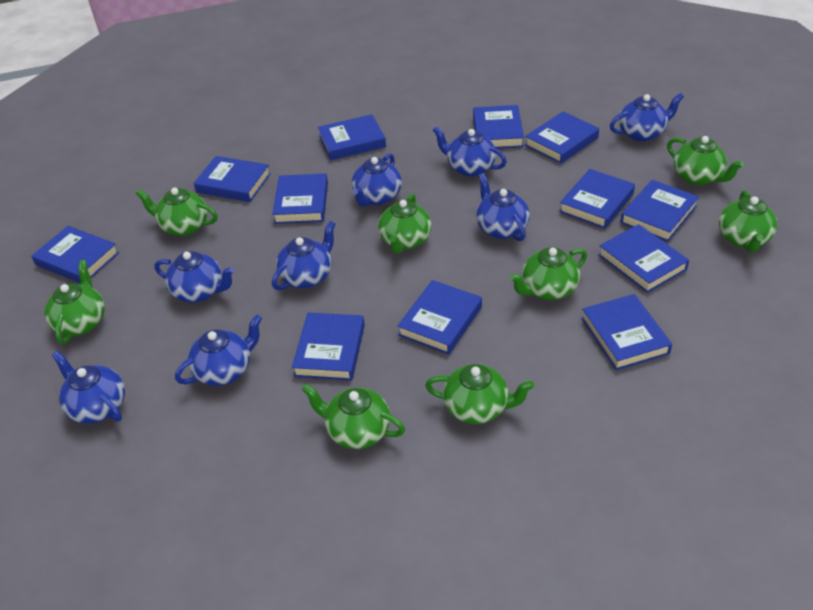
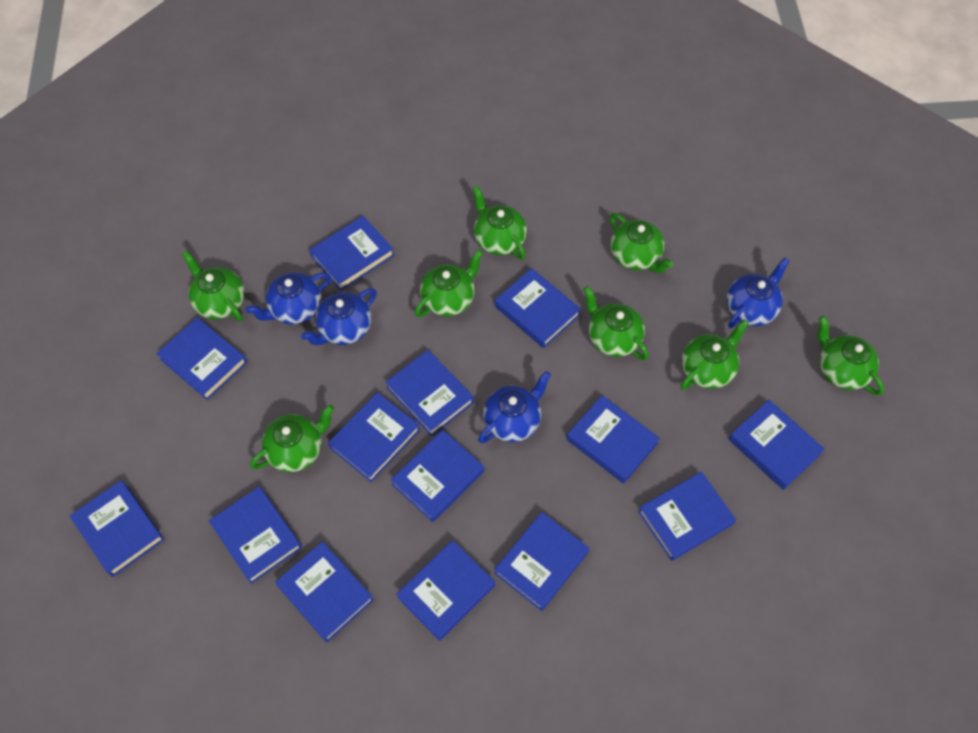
blue book: [32,226,119,283] [194,156,271,202] [272,173,328,224] [292,312,365,381] [318,114,386,160] [397,280,482,355] [473,105,524,148] [525,111,599,164] [559,169,635,229] [581,294,672,370] [598,224,689,293] [620,180,699,242] = 12 -> [70,480,165,577] [156,317,247,400] [208,487,302,584] [275,541,374,642] [309,216,394,291] [328,392,420,482] [385,350,474,436] [391,430,484,522] [397,540,495,641] [494,512,589,611] [495,268,581,348] [567,395,660,484] [638,472,736,561] [729,400,825,490] = 14
blue teapot: [52,350,125,424] [155,251,235,303] [175,315,262,386] [272,221,336,290] [352,153,402,207] [433,126,507,177] [476,173,530,241] [610,93,684,142] = 8 -> [246,272,331,324] [301,288,377,345] [478,371,551,444] [726,258,790,328] = 4

